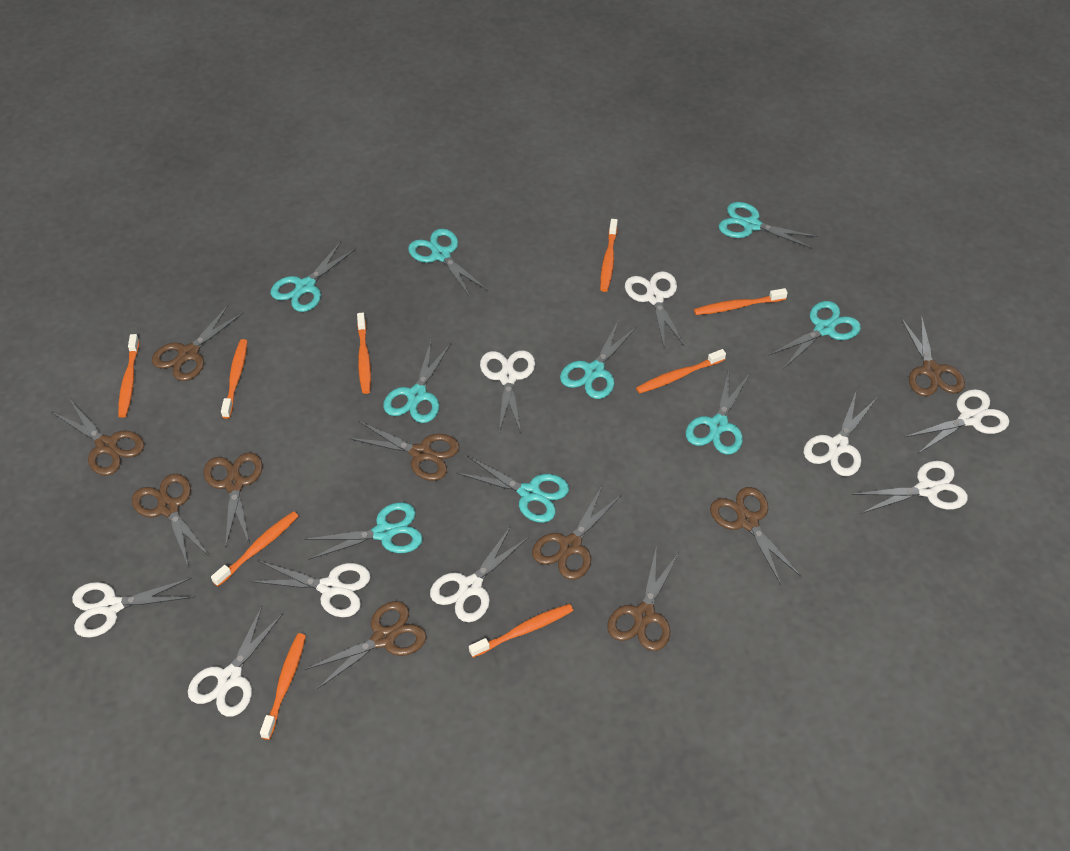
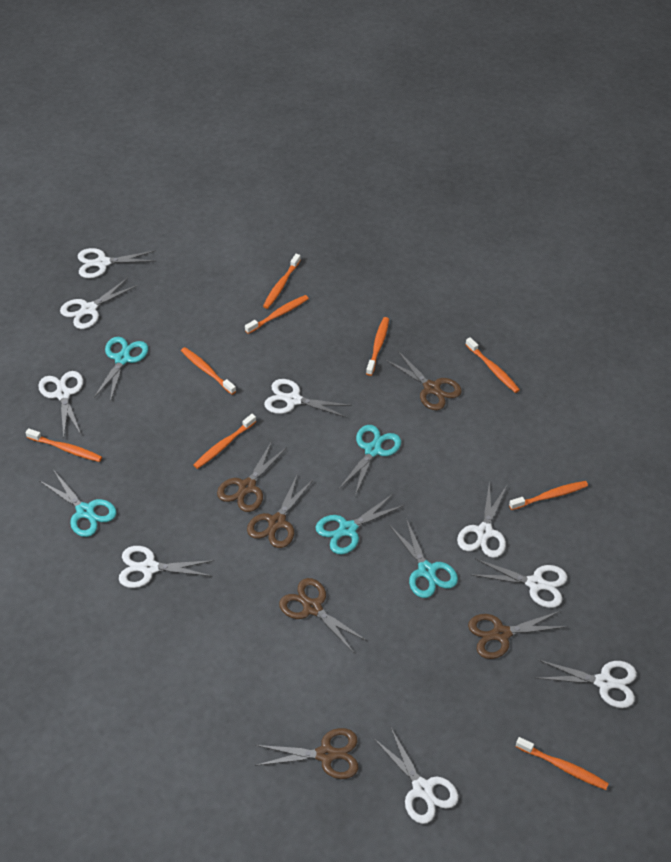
brown scissors: [52,400,144,476] [132,474,211,568] [152,305,244,381] [204,452,263,548] [304,601,427,689] [349,421,460,481] [532,486,622,580] [607,550,679,651] [710,487,801,585] [901,315,965,396] = 10 -> [217,441,287,512] [247,473,314,548] [255,728,358,779] [279,578,367,653] [386,351,462,410] [468,611,568,659] = 6
turquoise scissors: [271,241,356,312] [304,502,423,560] [383,341,451,423] [408,228,487,298] [457,456,569,523] [560,321,637,399] [686,370,750,455] [719,202,818,249] [768,301,861,369] = 9 -> [40,471,116,537] [94,337,148,402] [316,493,404,554] [339,425,401,496] [390,518,458,598] = 5

